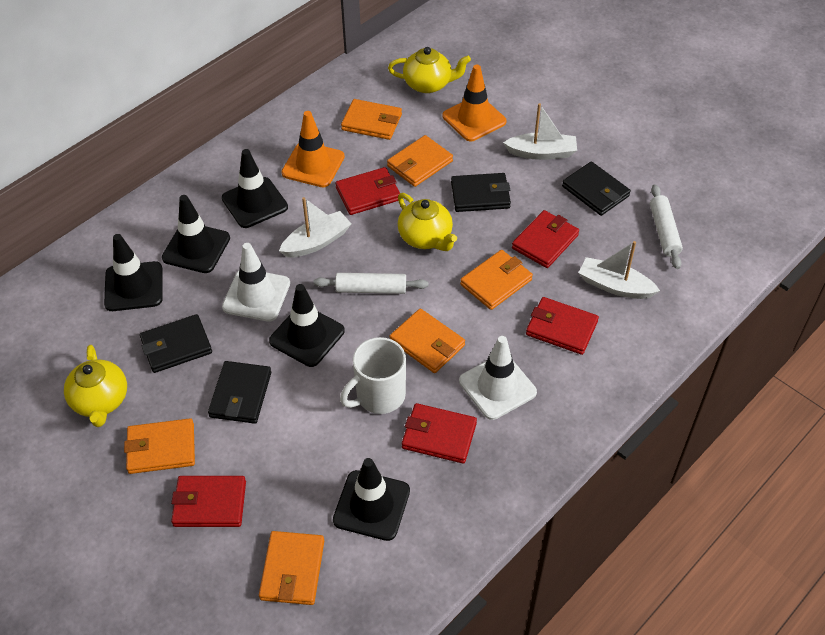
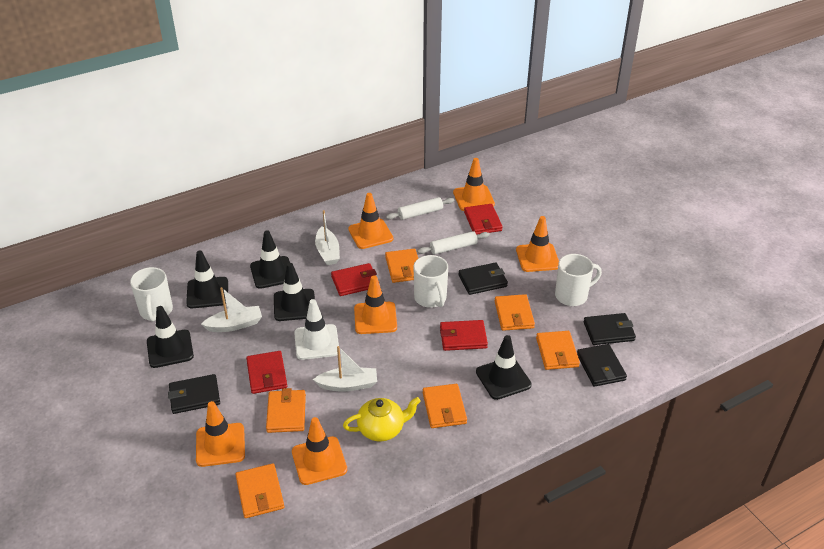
orange traffic cone: [281,111,345,187] [442,65,507,141] = 2 -> [196,401,245,467] [292,417,347,485] [348,193,393,249] [354,275,397,334] [453,158,495,211] [516,216,559,272] = 6
red wallet: [171,476,246,527] [335,167,400,215] [402,403,477,464] [512,210,579,268] [526,297,599,355] = 5 -> [246,351,287,394] [331,263,377,296] [440,320,488,351] [464,204,503,235] = 4
white mug: [340,337,406,414] = 1 -> [130,267,173,322] [413,255,448,308] [555,254,602,306] = 3
white traffic cone: [222,243,290,322] [459,336,537,420] = 2 -> [294,299,339,360] = 1
yellow teapot: [64,345,127,427] [388,47,471,93] [398,193,457,251] = 3 -> [343,397,421,442] = 1

